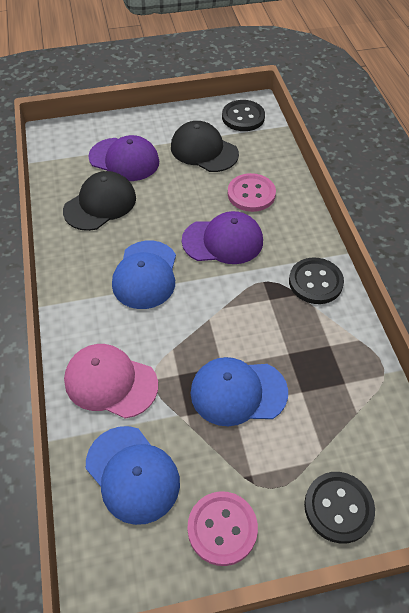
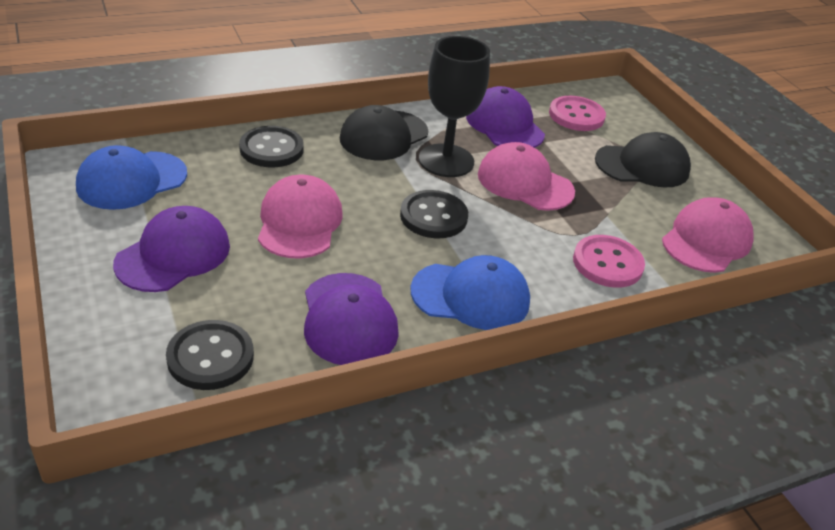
black goblet: none = 0 -> [419,36,490,177] = 1
blue cap: [86,426,180,525] [112,240,176,309] [191,357,288,426] = 3 -> [76,145,187,210] [410,255,530,330] = 2
pink cap: [64,344,158,419] = 1 -> [258,175,343,258] [478,142,575,211] [662,197,754,273] = 3
purple cap: [89,135,159,181] [182,211,263,264] = 2 -> [113,206,230,292] [304,273,399,365] [466,86,545,148] = 3

